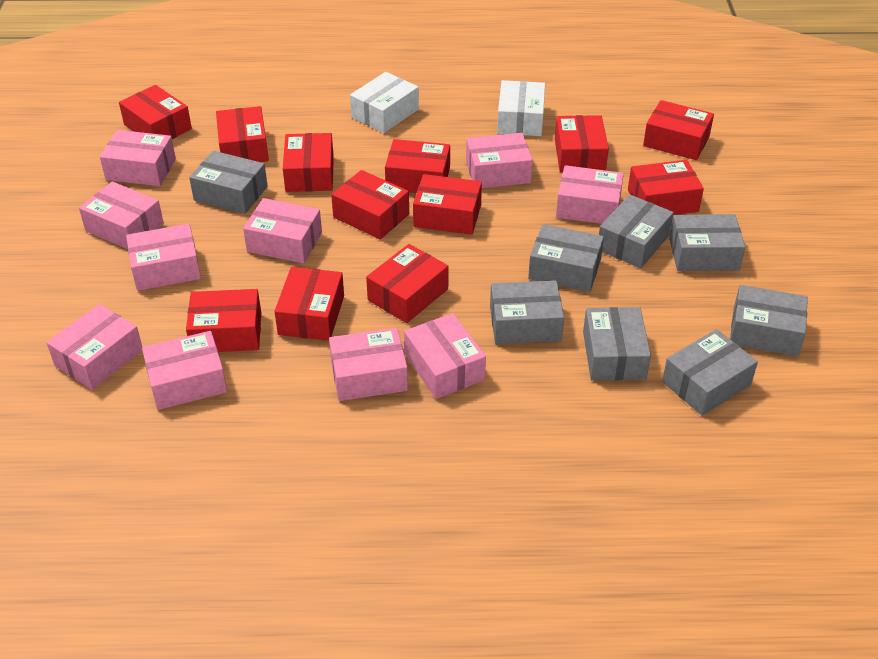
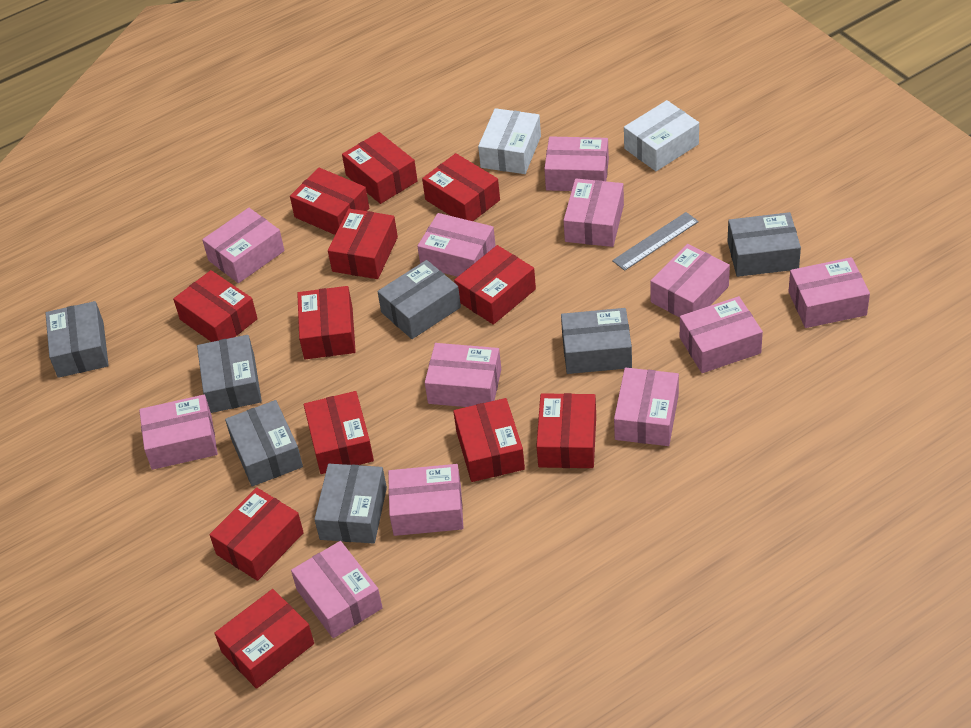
grey box: [189,151,268,214] [490,280,564,344] [528,224,604,292] [583,307,651,381] [599,195,674,268] [662,329,758,416] [669,214,745,271] [730,285,808,357] = 8 -> [45,301,109,378] [197,335,262,413] [225,400,303,486] [314,464,387,544] [377,260,461,339] [561,308,632,374] [727,212,801,277] = 7
grey ruler: none = 0 -> [612,212,699,271] = 1
pink box: [47,304,142,390] [79,181,164,249] [100,130,176,186] [126,224,201,291] [142,331,227,410] [243,198,322,264] [329,328,408,401] [404,313,486,399] [466,133,533,188] [556,165,624,224] = 10 -> [139,395,218,470] [202,208,285,283] [291,541,383,638] [388,464,463,536] [417,213,496,277] [425,343,501,407] [544,136,609,191] [564,179,624,247] [614,368,679,446] [650,244,730,317] [680,296,763,373] [788,257,870,328] = 12

